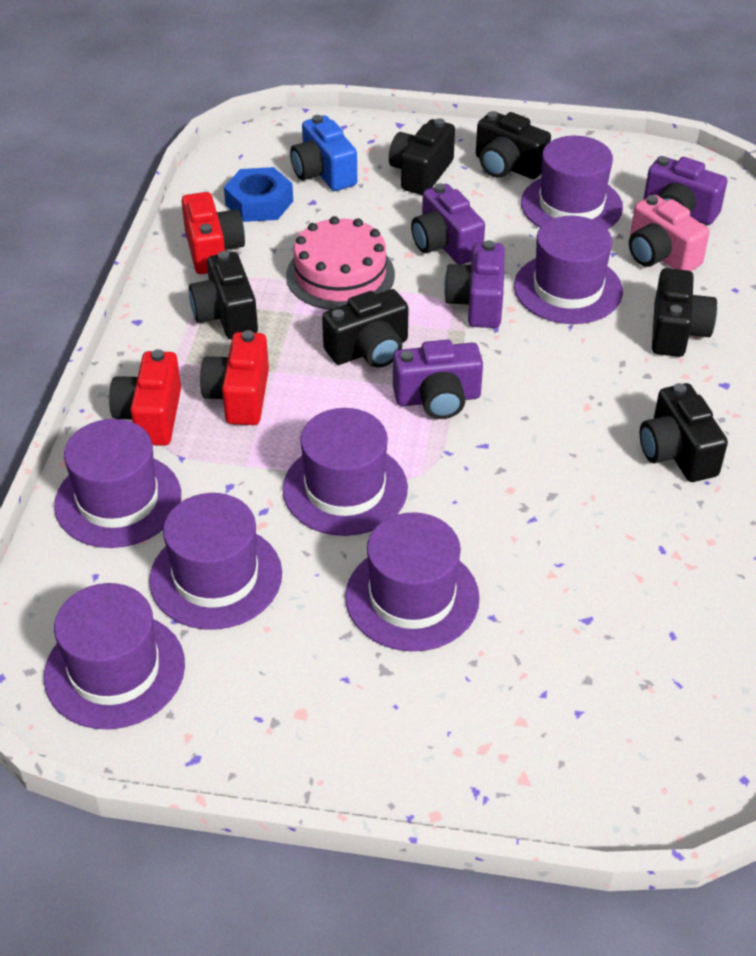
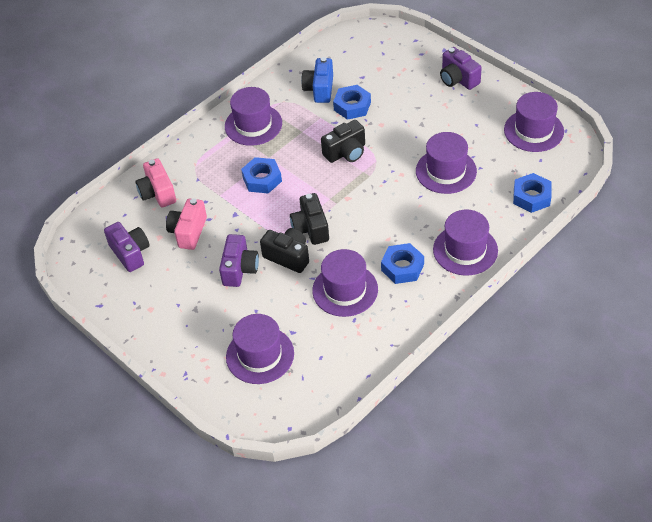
black camera: [189,251,258,339] [322,289,409,368] [389,118,455,195] [476,111,551,179] [640,383,728,482] [652,268,717,357] = 6 -> [260,228,309,273] [290,193,329,245] [321,120,365,163] = 3
blue nut: [224,167,293,222] = 1 -> [241,157,282,194] [333,85,371,120] [381,243,424,284] [513,173,552,213] = 4
pink cake: [286,216,395,310] = 1 -> none = 0
pink camera: [629,195,710,271] = 1 -> [135,158,176,207] [166,198,207,250] = 2
purple camera: [393,340,483,419] [411,183,485,265] [444,240,505,328] [644,156,727,225] = 4 -> [104,222,150,272] [219,234,259,287] [440,47,482,90] = 3
purple hat: [44,583,185,729] [54,419,181,548] [149,493,282,630] [283,408,408,536] [345,512,480,651] [514,216,623,324] [521,136,623,229] = 7 -> [225,87,282,146] [226,314,294,384] [312,249,378,317] [416,132,477,194] [433,210,498,276] [504,92,564,152] = 6
red camera: [109,349,181,446] [181,192,245,274] [200,330,269,425] = 3 -> none = 0

